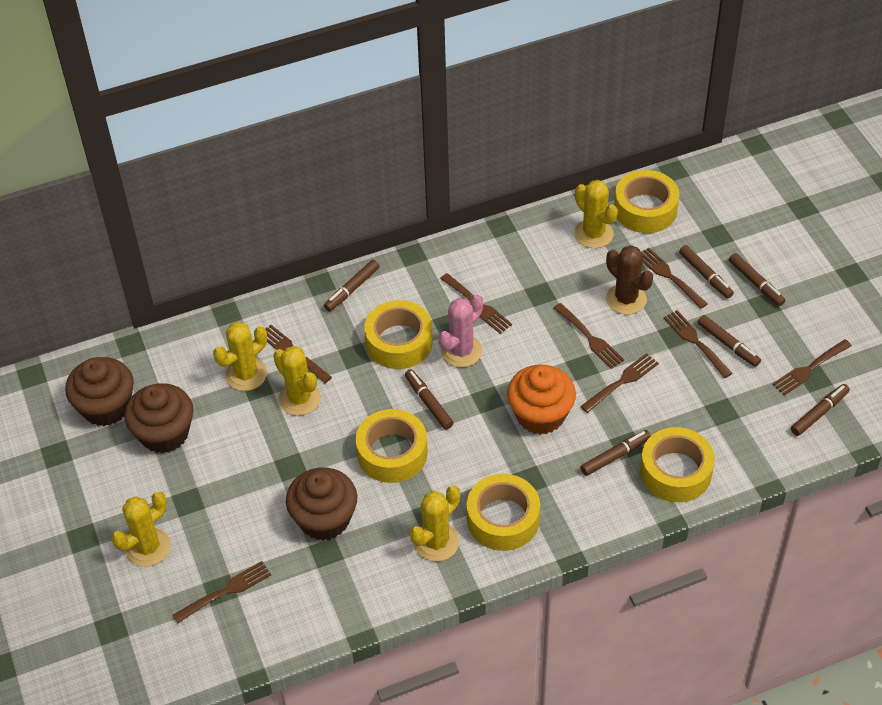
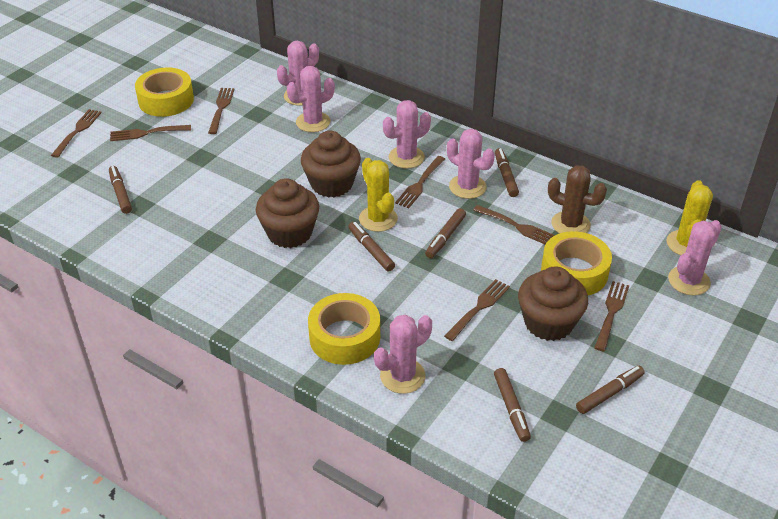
brown fork: [173,561,271,623] [265,324,332,383] [440,273,512,334] [554,303,624,369] [580,353,659,413] [641,248,708,309] [664,310,733,378] [772,339,852,395] = 8 -> [51,109,102,158] [110,125,191,141] [208,88,235,134] [395,156,445,208] [444,279,510,341] [473,205,555,245] [594,281,629,351] = 7
brown marker: [324,260,379,311] [405,369,453,429] [581,430,651,476] [679,245,734,299] [698,315,761,367] [729,253,785,306] [791,384,850,436] = 7 -> [109,166,132,214] [348,222,395,271] [425,208,466,258] [494,368,531,442] [495,148,519,197] [576,366,645,414] = 6
orange cupcake: [507,365,576,435] = 1 -> none = 0
pink cactus: [438,294,483,367] = 1 -> [277,41,319,106] [287,66,335,132] [374,315,432,394] [383,100,431,169] [447,129,495,199] [668,220,722,295] = 6
yellow cactus: [112,491,170,567] [213,322,267,391] [273,346,321,416] [410,485,460,562] [574,180,618,248] = 5 -> [359,158,398,232] [666,180,713,255] = 2
yellow tape: [356,409,428,483] [364,300,433,369] [467,474,540,551] [614,170,679,233] [640,427,715,502] = 5 -> [135,68,194,117] [308,293,380,365] [541,231,612,295] = 3

